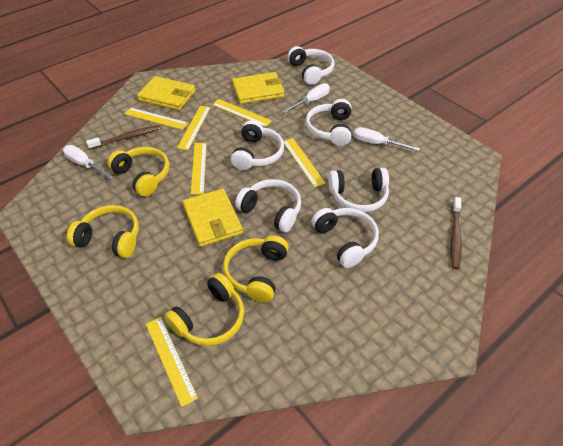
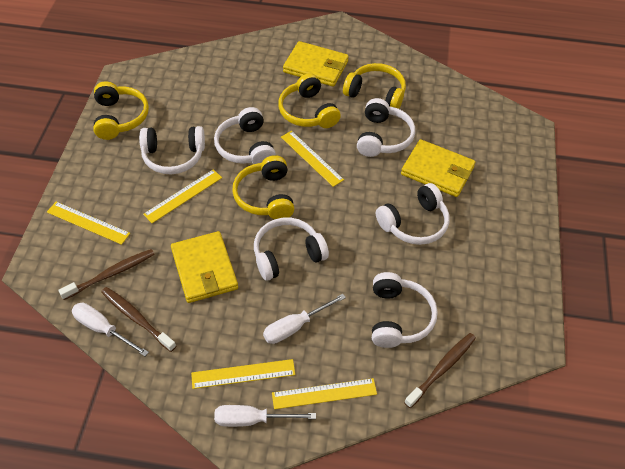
brown toothbrush: [86,125,161,150] [451,197,462,269] = 2 -> [58,249,155,300] [101,287,176,352] [404,333,476,408] = 3
yellow ruler: [125,107,188,130] [146,317,198,407] [177,106,211,150] [191,143,207,195] [212,99,272,127] [283,138,326,187] = 6 -> [47,202,130,245] [143,169,222,223] [191,359,295,389] [272,378,377,409] [281,131,344,187] = 5

